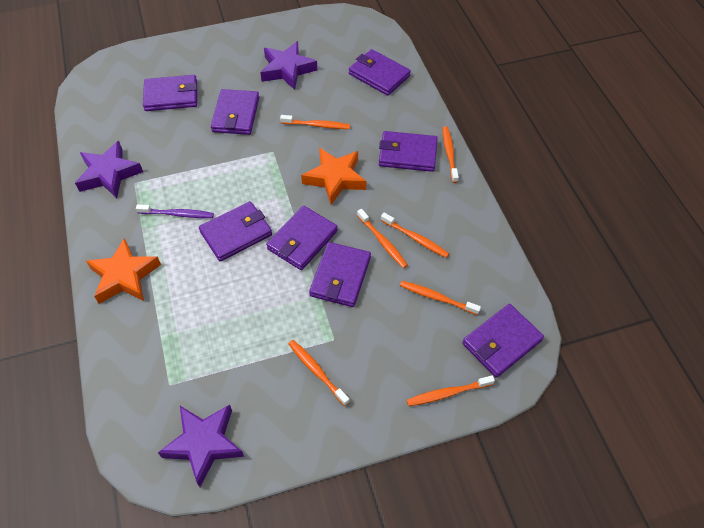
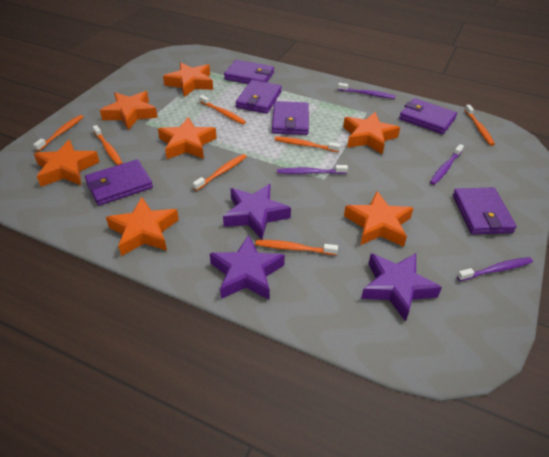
orange star: [86,238,161,304] [301,148,366,205] = 2 -> [34,140,100,187] [100,91,158,130] [106,197,179,256] [158,117,217,159] [163,63,213,97] [343,112,400,154] [344,191,414,247] = 7
purple toothbrush: [136,204,214,218] = 1 -> [277,165,348,174] [338,83,396,99] [430,144,464,185] [457,257,533,281] = 4
purple wallet: [143,75,197,111] [199,201,272,262] [211,89,259,135] [266,206,338,270] [309,242,371,307] [349,49,411,96] [379,131,438,172] [462,304,544,378] = 8 -> [85,159,153,205] [224,60,274,84] [236,80,282,114] [272,101,309,135] [399,98,457,134] [453,187,517,234] = 6

